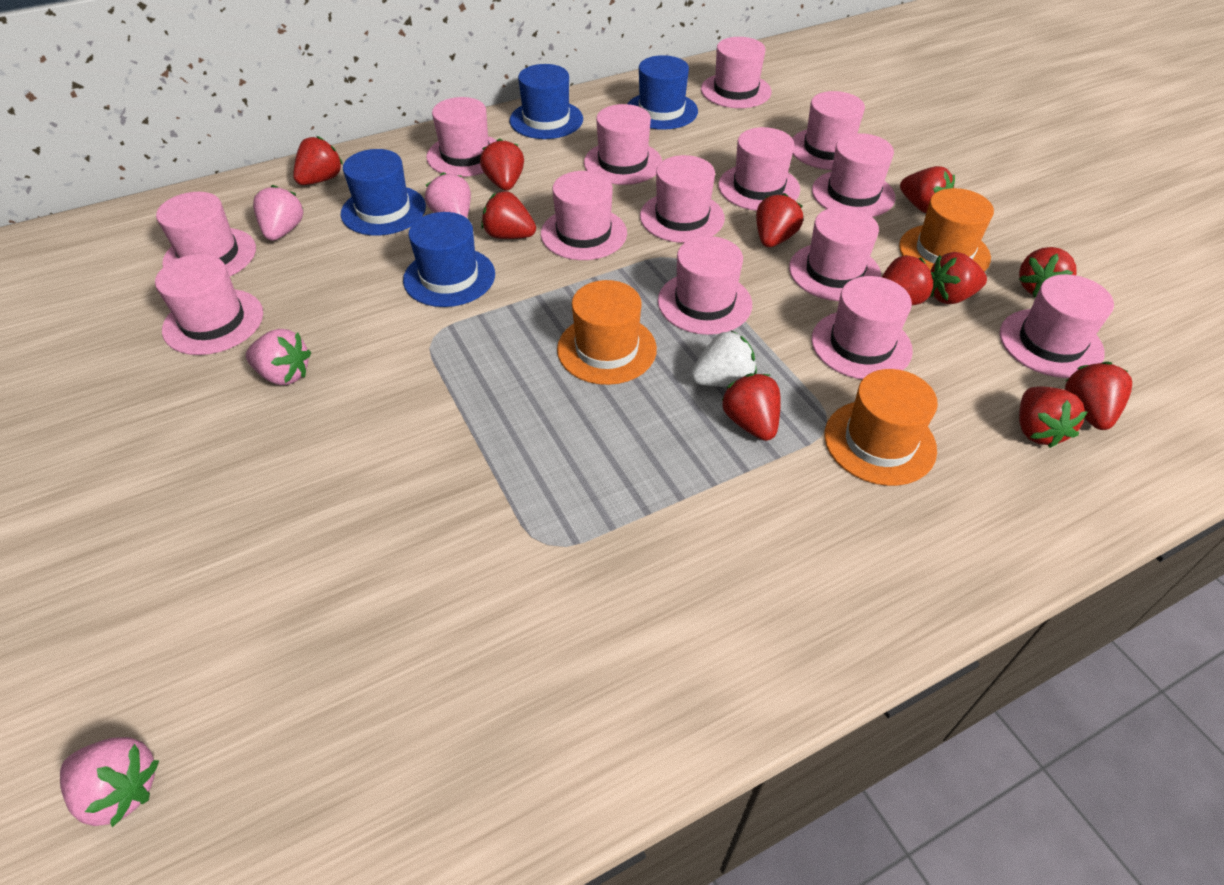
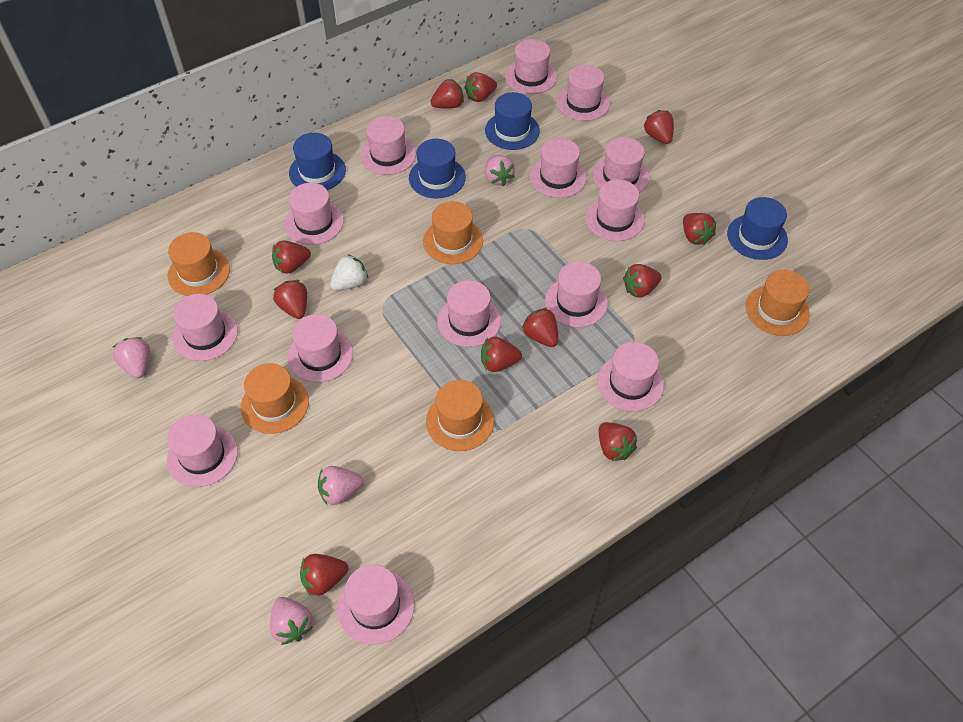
orange hat: [557,280,657,385] [824,369,938,486] [899,188,994,272] = 3 -> [168,232,230,296] [241,363,309,434] [423,201,483,264] [426,380,494,451] [745,270,810,336] = 5

